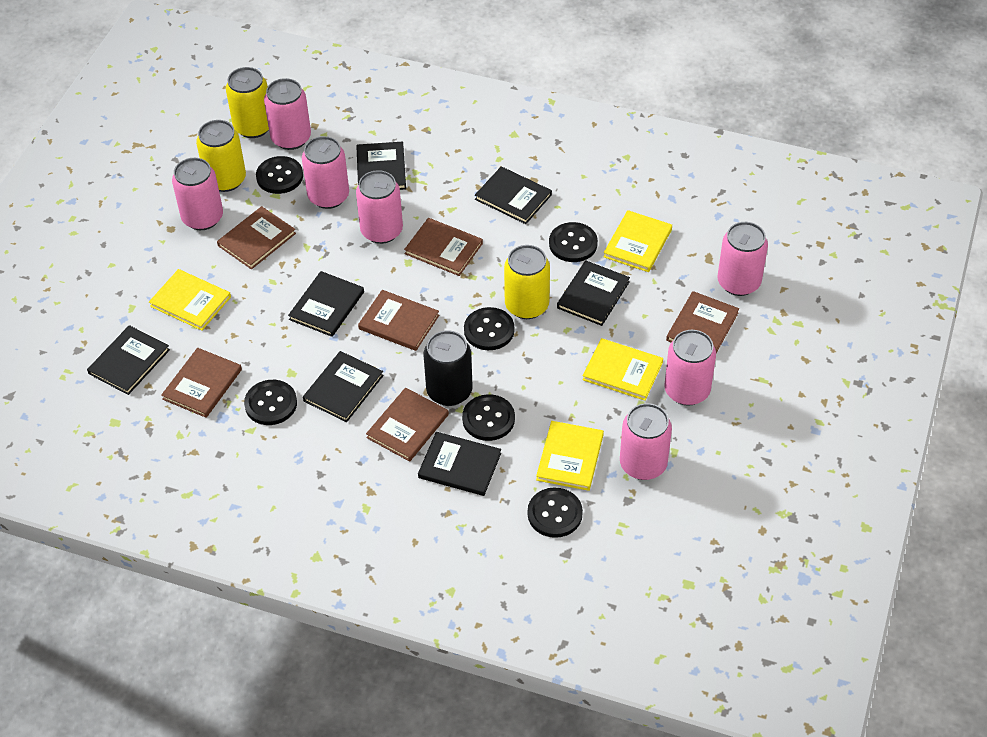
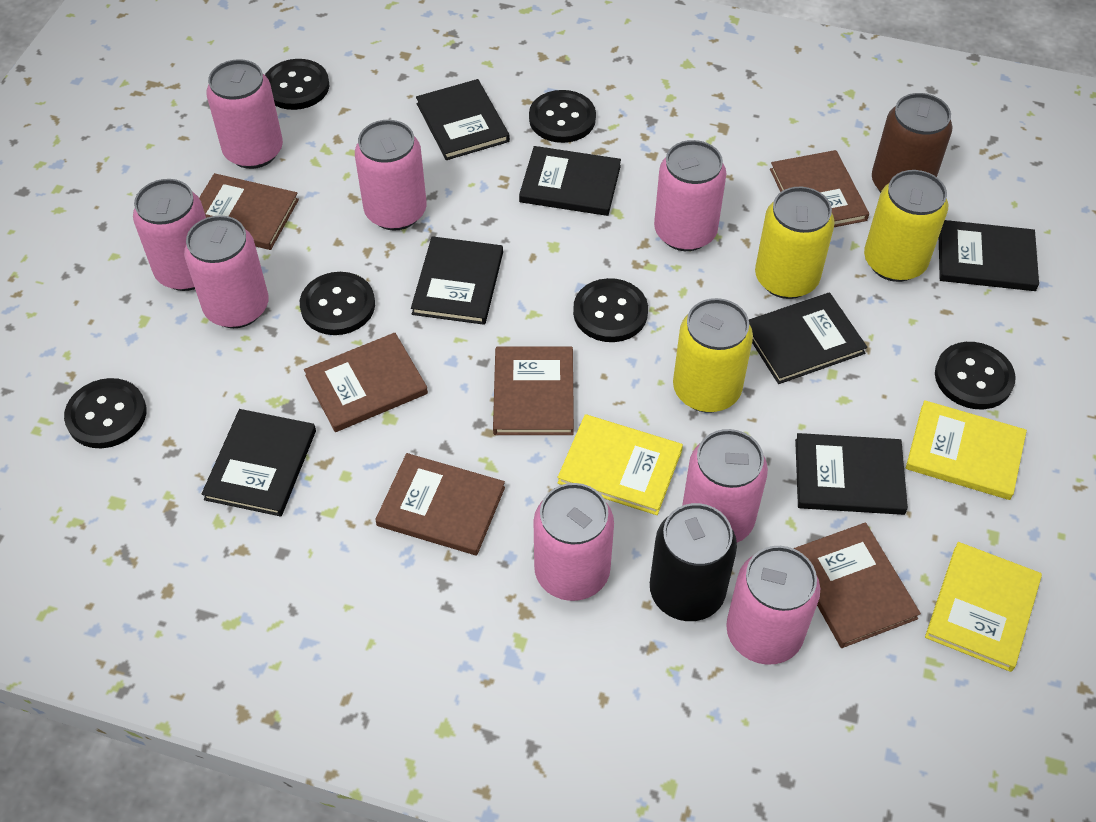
brown can: none = 0 -> [872,93,953,193] = 1
pink can: [172,158,223,230] [264,78,311,150] [302,136,349,209] [356,170,403,244] [620,403,672,480] [664,330,716,406] [717,222,768,296] = 7 -> [133,179,206,291] [184,215,269,328] [206,59,283,169] [355,120,427,231] [533,483,614,601] [654,140,726,251] [682,429,768,543] [726,546,820,665] = 8
yellow book: [149,269,231,331] [536,421,604,491] [582,338,663,401] [603,210,672,272] = 4 -> [557,414,683,515] [906,400,1027,500] [925,542,1042,672] = 3

